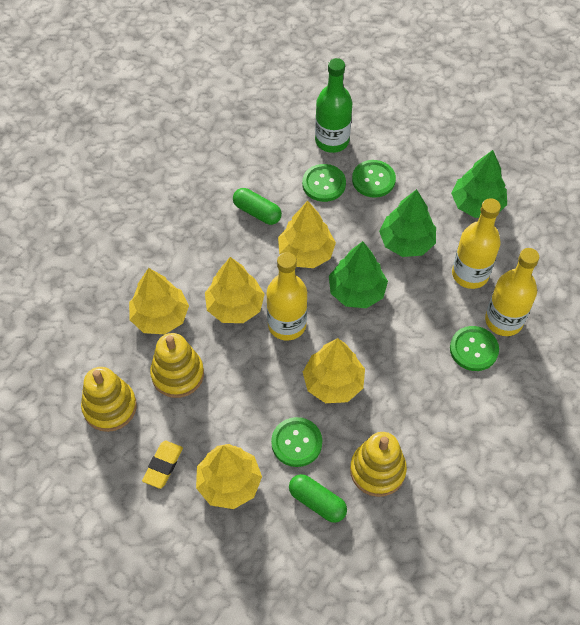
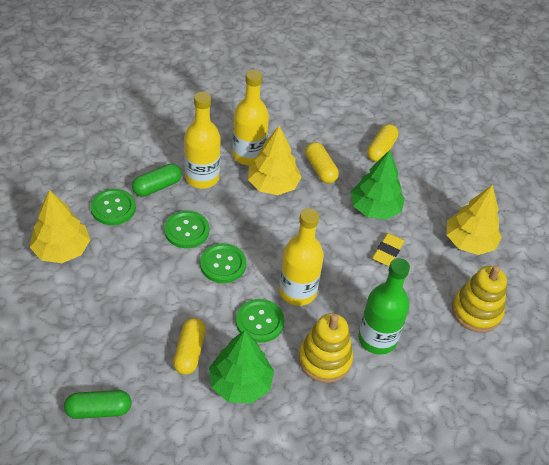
green tree: [329,241,388,308] [379,189,436,257] [451,150,507,218] = 3 -> [209,330,274,403] [351,150,405,220] = 2
yellow capsule: none = 0 -> [173,318,206,375] [305,142,339,183] [367,124,398,162] = 3
yellow stacking toy: [81,367,137,432] [150,333,204,398] [350,432,407,497] = 3 -> [299,313,353,383] [452,265,507,332] = 2
yellow tree: [129,268,189,334] [196,444,262,509] [205,257,265,323] [278,201,336,268] [303,338,365,403] = 5 -> [30,190,90,263] [248,126,301,195] [447,185,502,255] = 3

